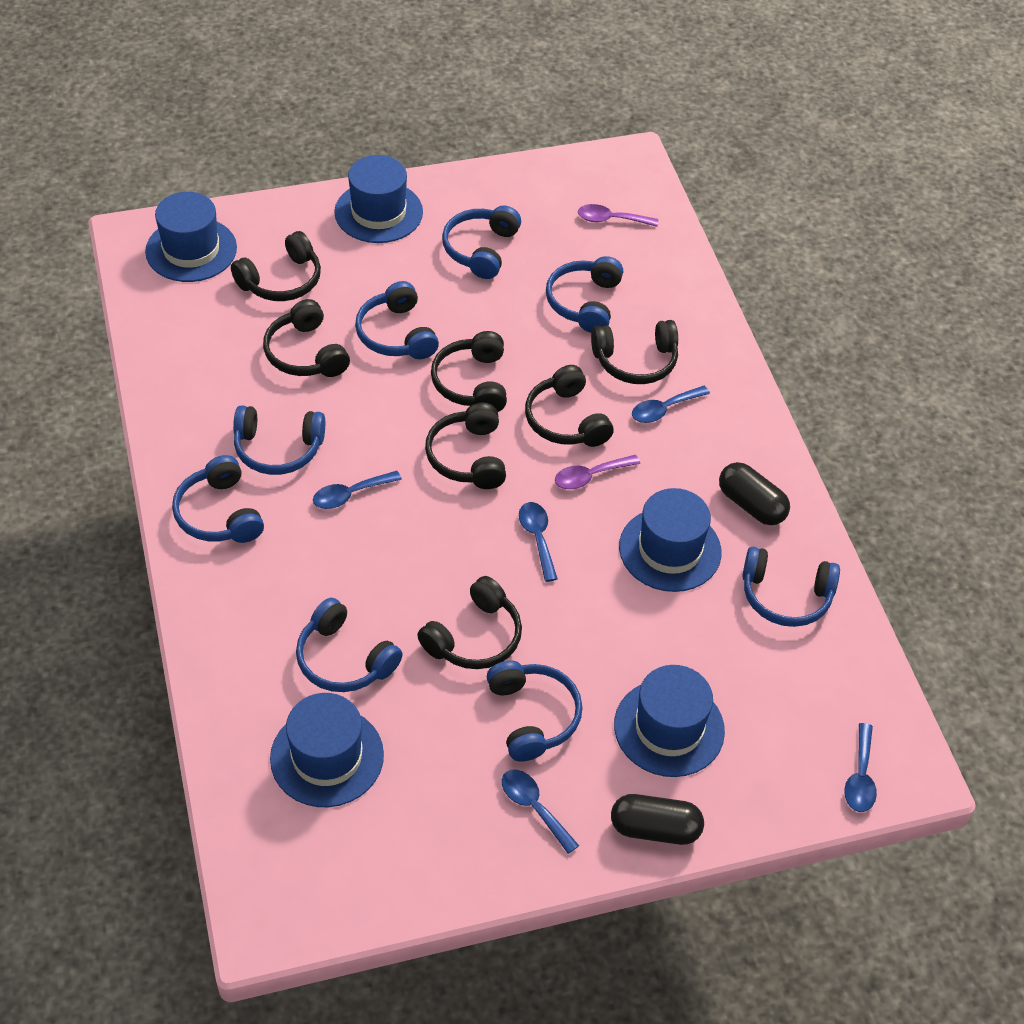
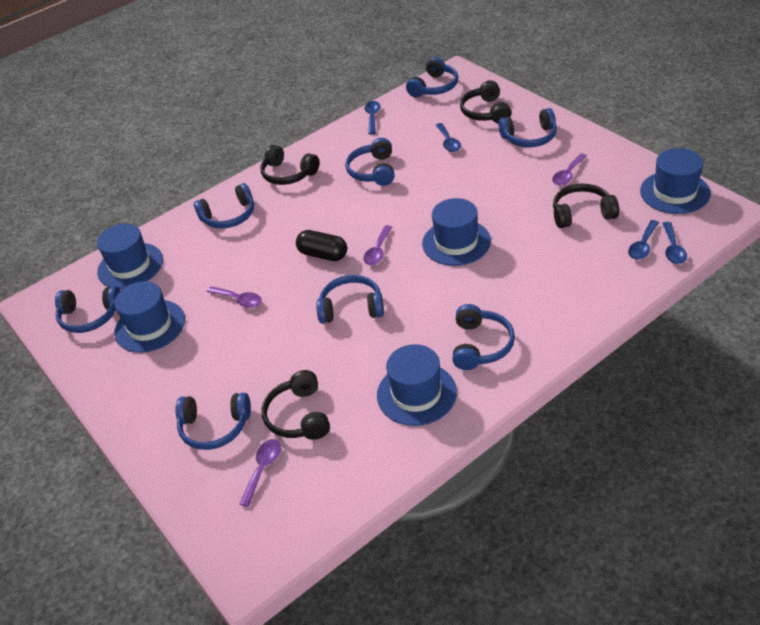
black capsule: [611,794,704,845] [719,462,790,525] = 2 -> [296,230,347,261] = 1
black headphones: [231,231,321,301] [263,299,350,377] [417,576,522,669] [425,403,506,489] [431,331,507,412] [525,365,614,447] [591,320,678,384] = 7 -> [260,145,319,185] [262,370,330,440] [460,80,511,123] [553,184,619,228] = 4
blue spoon: [313,471,402,509] [502,769,579,854] [519,502,558,582] [632,386,710,423] [844,723,877,812] = 5 -> [364,101,380,134] [436,123,461,152] [628,220,659,260] [662,222,687,264] = 4
purple spoon: [555,455,640,489] [578,204,658,227] = 2 -> [207,286,262,308] [239,439,281,507] [363,225,392,265] [552,153,587,186] = 4

